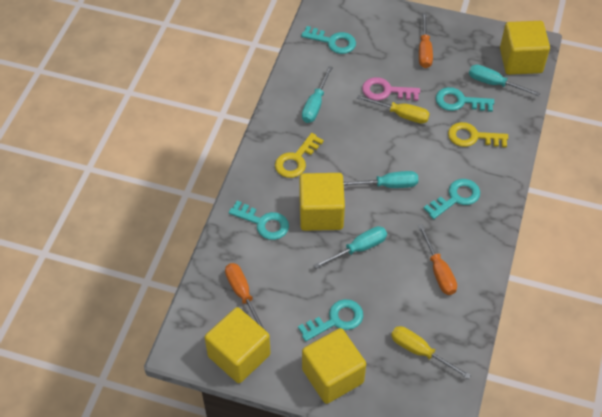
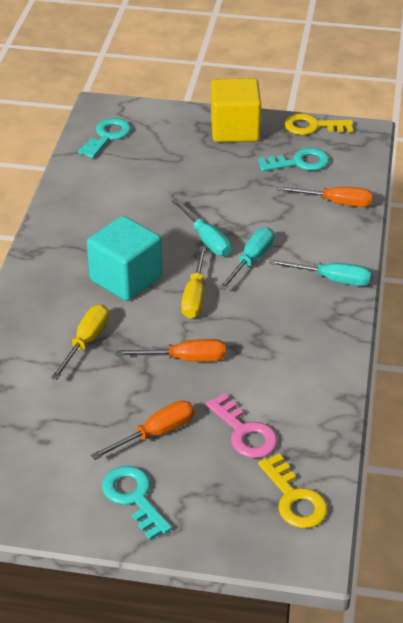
turquoise cube: none = 0 -> [87,216,162,301] = 1
turquoise key: [229,201,289,240] [298,299,363,341] [301,26,356,54] [423,179,480,219] [436,87,494,112] = 5 -> [78,118,131,158] [102,466,172,540] [258,148,330,171] = 3
turquoise screwdriver: [302,66,333,123] [314,226,387,269] [344,171,418,188] [469,65,540,96] = 4 -> [172,199,231,256] [219,227,274,290] [270,259,371,286] = 3
yellow cube: [205,307,271,383] [299,173,345,231] [302,328,366,404] [500,21,550,75] = 4 -> [211,78,261,142] = 1

